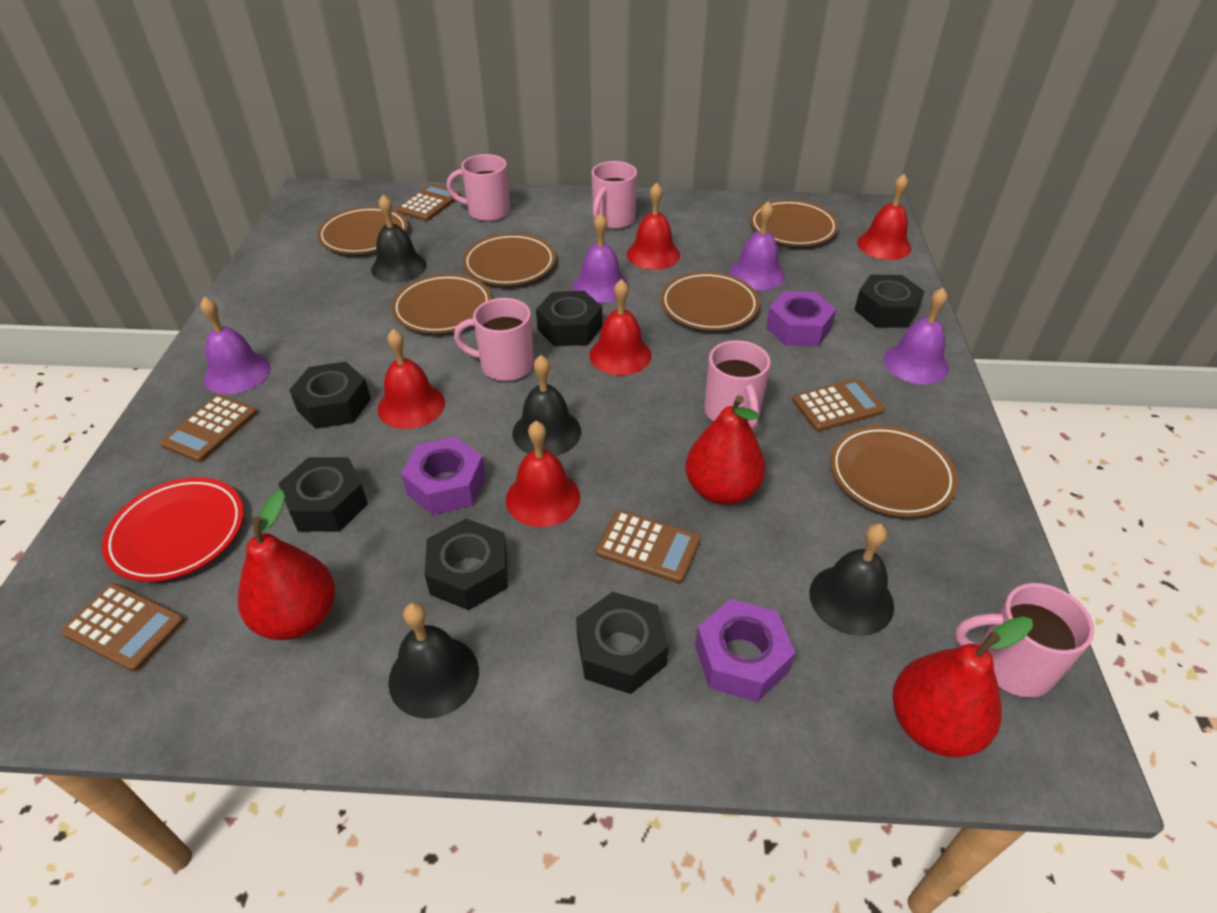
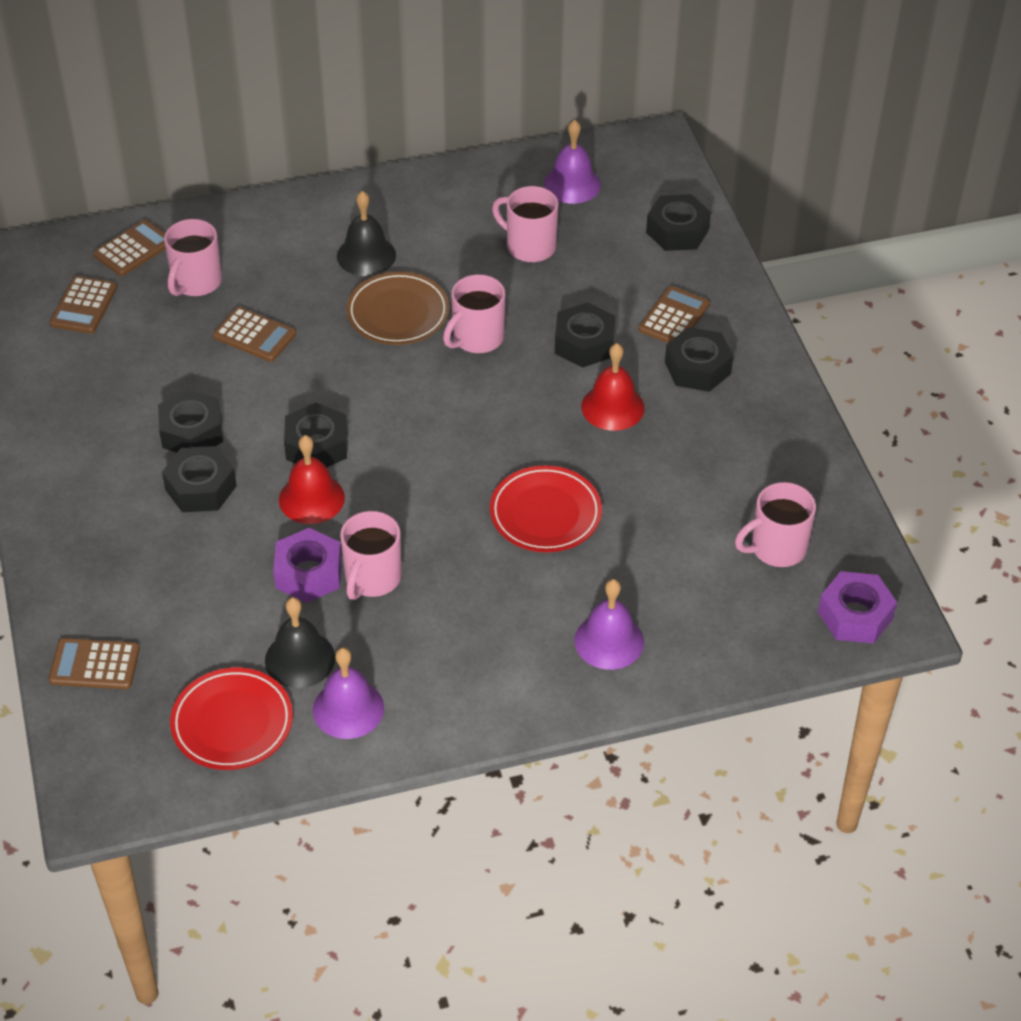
black bell: [371,194,427,283] [388,602,479,719] [513,355,581,456] [809,524,894,636] = 4 -> [265,597,335,688] [337,191,396,276] = 2
brown plate: [317,206,408,254] [391,274,492,333] [463,233,556,286] [660,272,760,331] [750,200,838,246] [830,425,958,517] = 6 -> [346,272,450,345] = 1
purple bell: [200,297,271,394] [573,213,629,303] [729,201,785,290] [884,288,949,384] = 4 -> [313,647,384,739] [544,120,601,204] [575,579,644,670] = 3
purple nut: [401,437,486,515] [695,599,795,702] [766,291,836,347] = 3 -> [273,528,342,603] [818,571,897,644] = 2
red bell: [378,329,445,429] [506,421,580,527] [589,279,651,375] [627,182,680,270] [857,174,911,260] = 5 -> [279,435,345,524] [581,343,645,431] = 2
red pear: [238,490,335,640] [685,395,766,505] [892,616,1033,757] = 3 -> none = 0
red plate: [102,477,244,582] = 1 -> [170,668,293,770] [490,465,602,552] = 2

